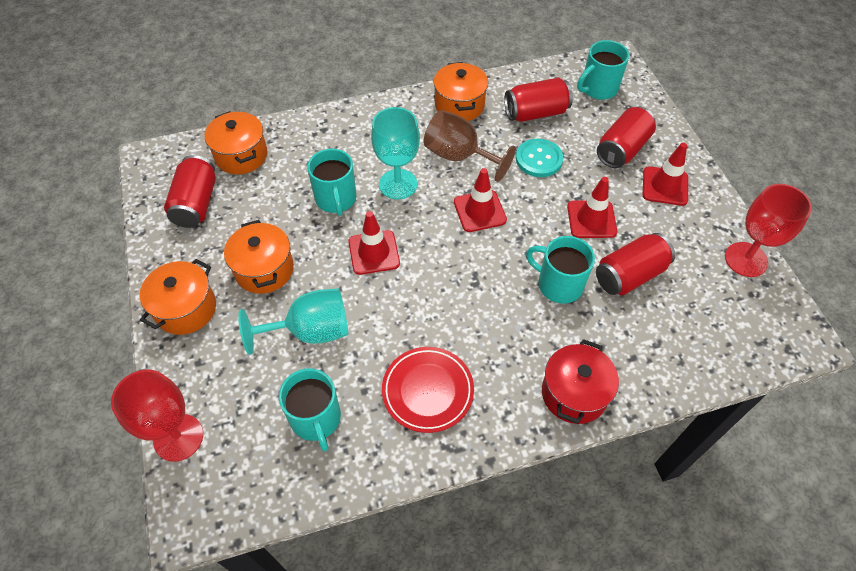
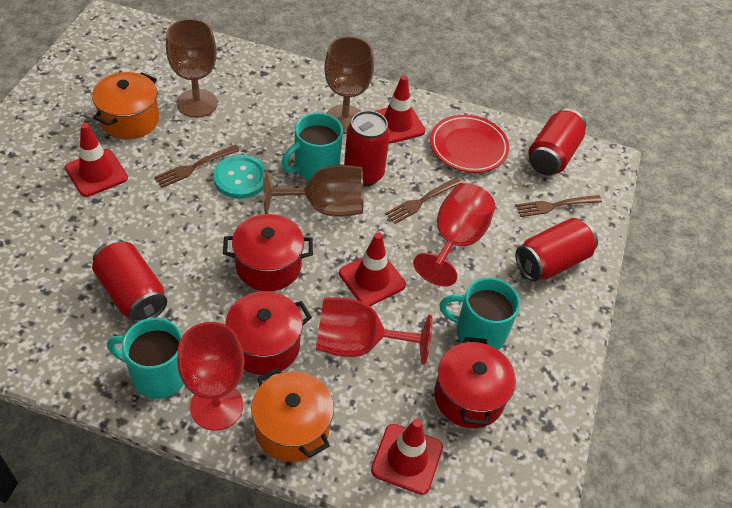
brown fork: none = 0 -> [154,145,240,188] [385,177,462,224] [515,195,602,217] = 3
brown goblet: [424,110,516,182] = 1 -> [166,19,217,118] [263,165,363,217] [324,36,374,134] = 3
orange pot: [140,259,216,335] [205,111,267,174] [224,220,294,294] [433,62,488,121] = 4 -> [92,72,159,139] [251,368,334,462] = 2
red goblet: [111,369,203,462] [725,184,812,277] = 2 -> [177,322,245,431] [316,298,433,365] [413,183,495,287] = 3
red pot: [542,339,619,424] = 1 -> [223,214,313,291] [225,291,312,375] [434,337,516,428] = 3
turquoise goblet: [238,288,349,355] [371,107,420,199] = 2 -> none = 0
turquoise mug: [279,368,341,452] [307,149,356,216] [526,236,595,304] [577,40,629,100] = 4 -> [107,318,184,399] [281,113,343,180] [439,278,520,350] = 3

